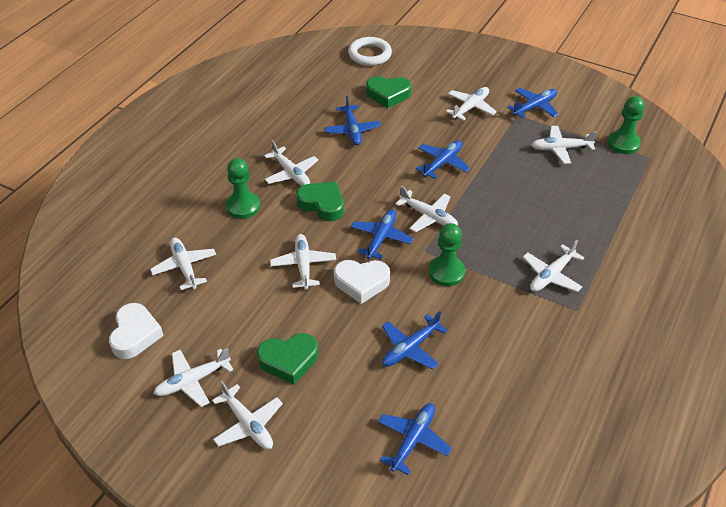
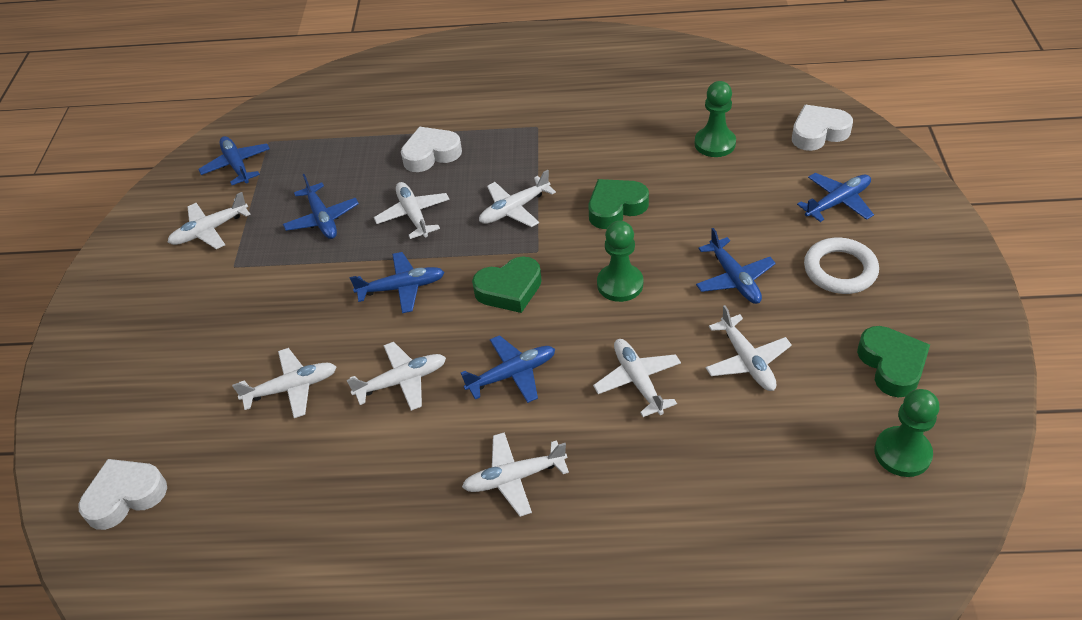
white heart: [109,303,164,359] [334,260,390,304] = 2 -> [78,459,167,530] [401,127,462,172] [792,105,853,151] = 3
white plane: [150,238,216,290] [153,348,233,407] [212,381,283,449] [264,140,318,186] [270,234,336,290] [395,186,458,232] [446,87,497,121] [523,240,584,292] [531,126,597,164] = 9 -> [168,192,251,249] [232,348,337,418] [347,342,446,411] [374,182,450,239] [462,432,569,517] [479,170,556,227] [593,339,681,417] [706,305,792,391] = 8

